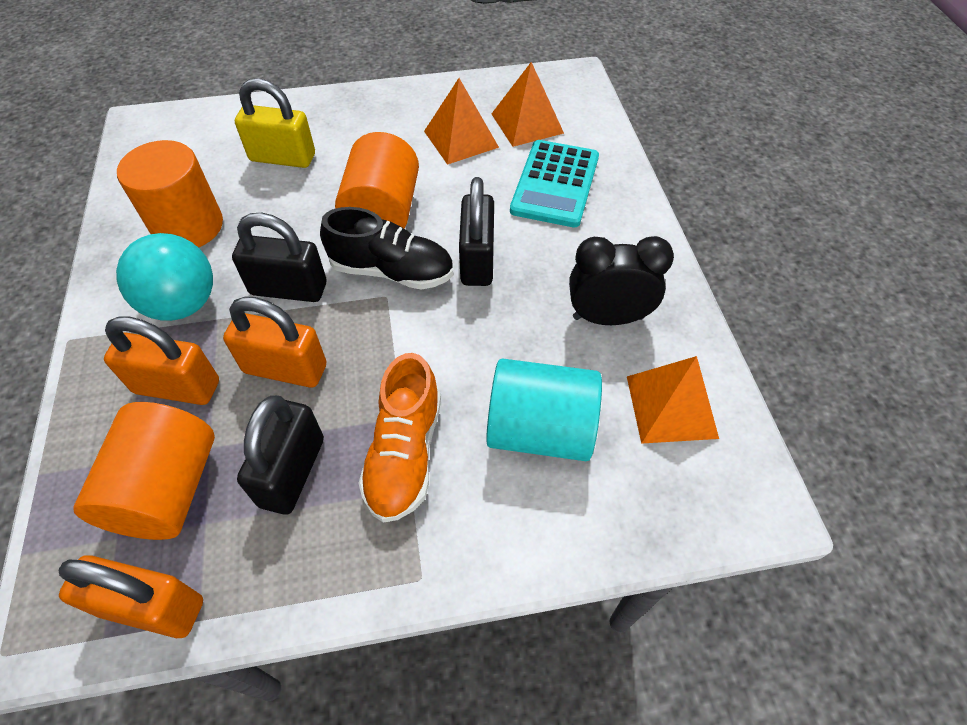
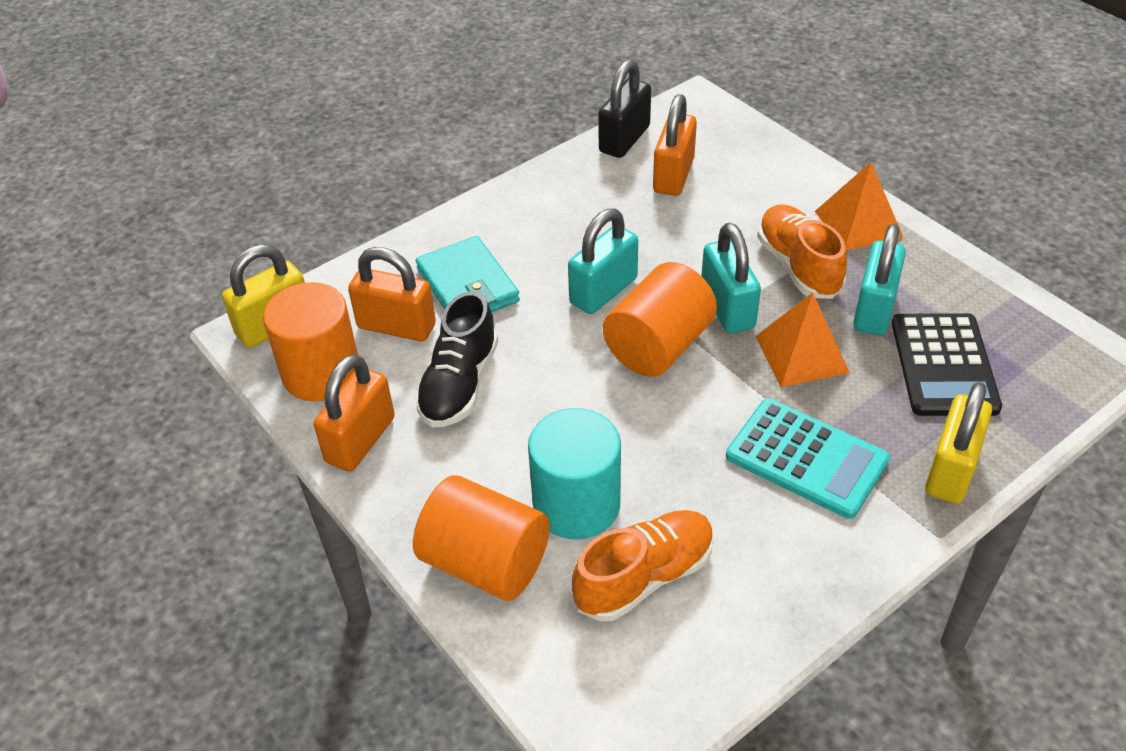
black calculator: none = 0 -> [892,313,1002,416] = 1
black clock: [569,236,674,325] = 1 -> none = 0
black padlock: [232,213,326,302] [237,395,324,515] [459,177,494,286] = 3 -> [598,59,651,158] = 1
orange pyramid: [424,78,499,165] [492,62,564,147] [627,356,719,444] = 3 -> [755,292,850,387] [815,162,903,251] = 2
orange shoe: [358,353,441,523] = 1 -> [572,510,714,621] [757,204,847,299] = 2
turquoise ball: [116,233,213,321] = 1 -> none = 0
turquoise padlock: none = 0 -> [568,208,638,314] [701,223,761,334] [853,224,906,335] = 3
turquoise wallet: none = 0 -> [416,236,520,312] = 1
yellow padlock: [235,78,315,168] = 1 -> [222,244,305,348] [925,382,992,504] = 2

